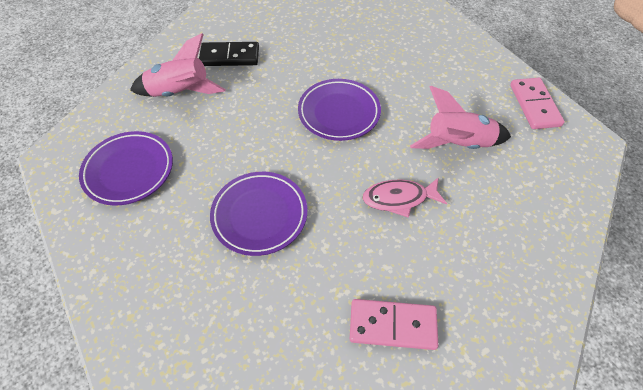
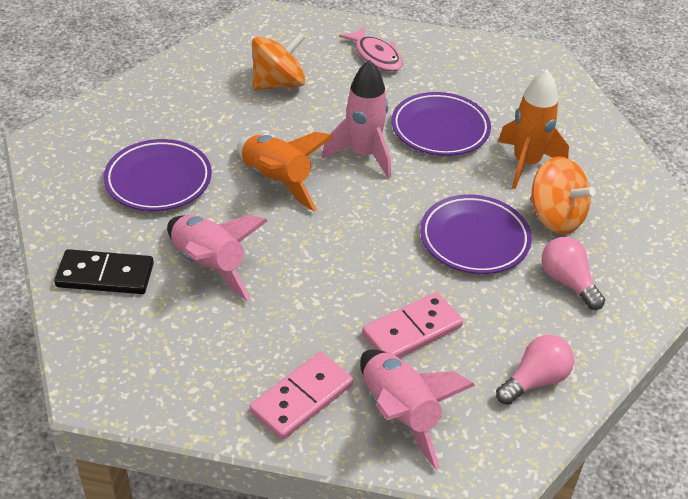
orange rocket: none = 0 -> [237,132,333,211] [498,69,569,189] = 2
orange spinning top: none = 0 -> [252,32,305,91] [530,156,595,234] = 2
pink light bulb: none = 0 -> [496,335,574,405] [542,237,605,310] = 2
pink rocket: [130,33,226,97] [410,86,511,149] = 2 -> [167,214,267,302] [322,60,391,179] [360,349,475,469] = 3

